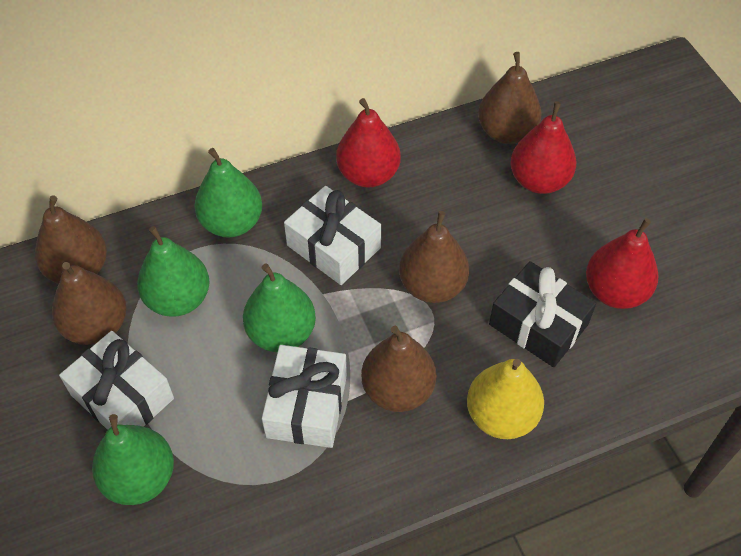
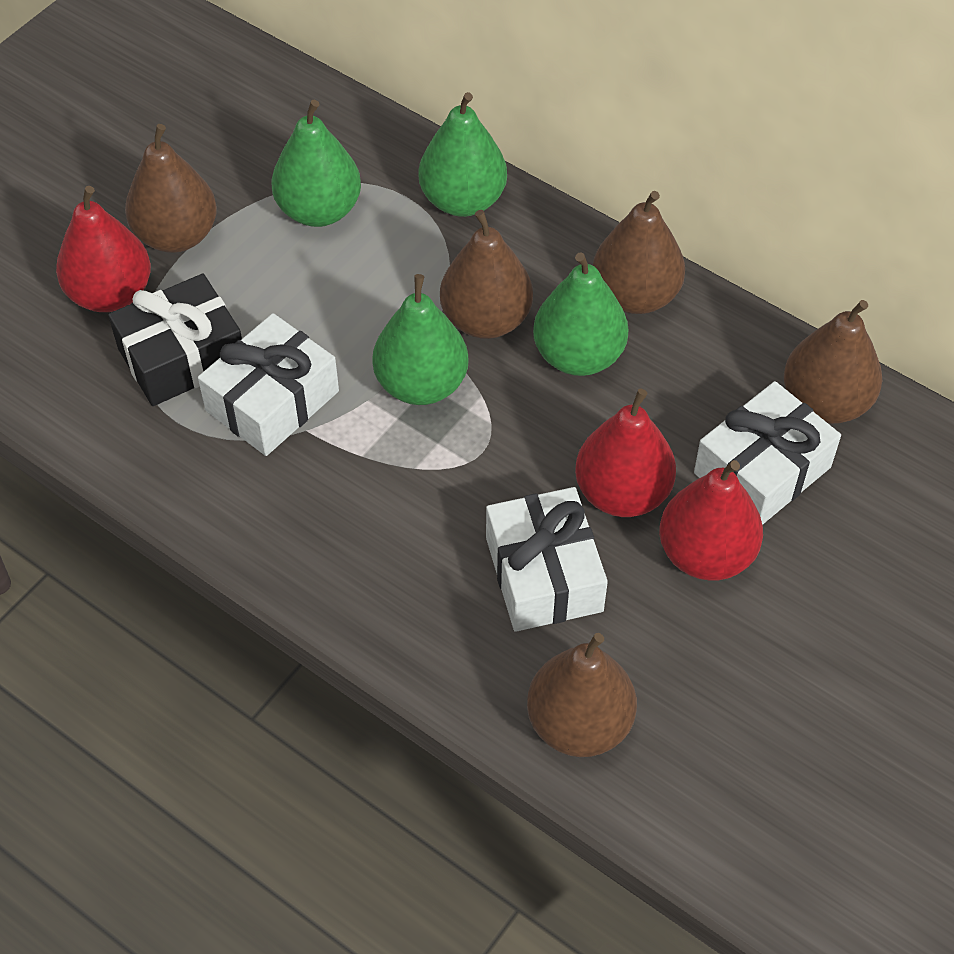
yellow pear: [467,359,544,439] = 1 -> none = 0

